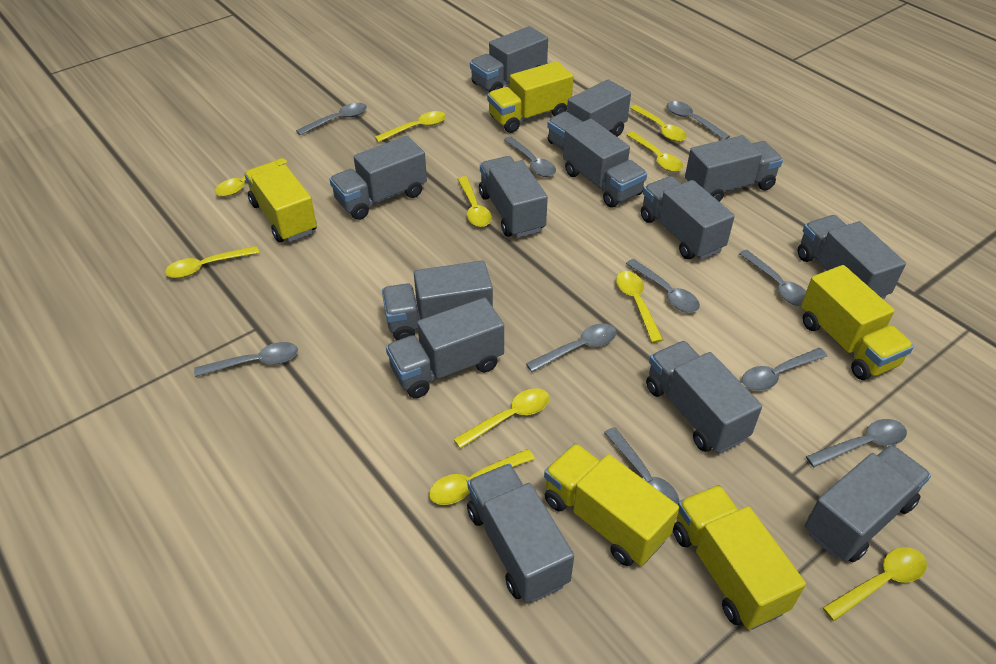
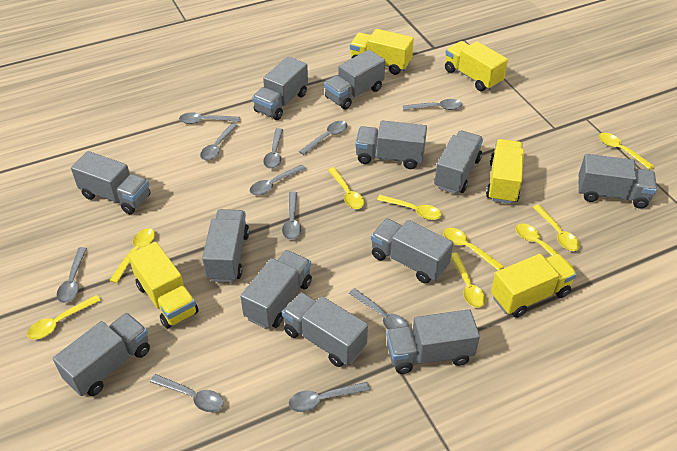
grey spoon: [194,342,298,377] [296,103,367,135] [504,136,556,177] [526,323,616,372] [604,427,680,505] [626,259,700,312] [667,101,730,140] [739,250,806,306] [742,348,827,391] [806,419,907,467] = 10 -> [57,247,87,303] [150,374,224,412] [179,112,240,124] [200,123,238,160] [250,165,306,195] [263,128,283,169] [282,191,302,240] [289,382,370,412] [299,121,348,155] [349,288,409,330] [403,99,462,110] = 11
grey truck: [330,136,427,220] [382,260,493,340] [386,298,504,398] [467,463,574,603] [470,26,548,93] [479,156,548,238] [547,79,631,151] [563,119,647,207] [641,176,735,260] [646,341,762,454] [685,135,783,202] [798,215,906,299] [805,445,931,562] = 13 -> [53,313,150,396] [71,151,150,214] [202,209,249,282] [240,250,312,329] [252,57,308,120] [282,292,368,367] [324,50,385,110] [355,120,427,169] [371,218,453,284] [386,309,480,374] [434,131,483,194] [578,154,657,209] = 12
yellow spoon: [165,246,259,278] [215,158,287,197] [375,111,446,142] [429,449,535,505] [453,388,549,449] [458,177,492,227] [616,271,663,343] [627,132,683,172] [630,105,687,142] [822,547,927,621] = 10 -> [27,295,101,340] [109,228,155,283] [328,167,364,209] [377,195,442,220] [443,228,504,271] [451,252,486,308] [516,223,573,268] [533,204,580,251] [599,133,654,170] = 9

